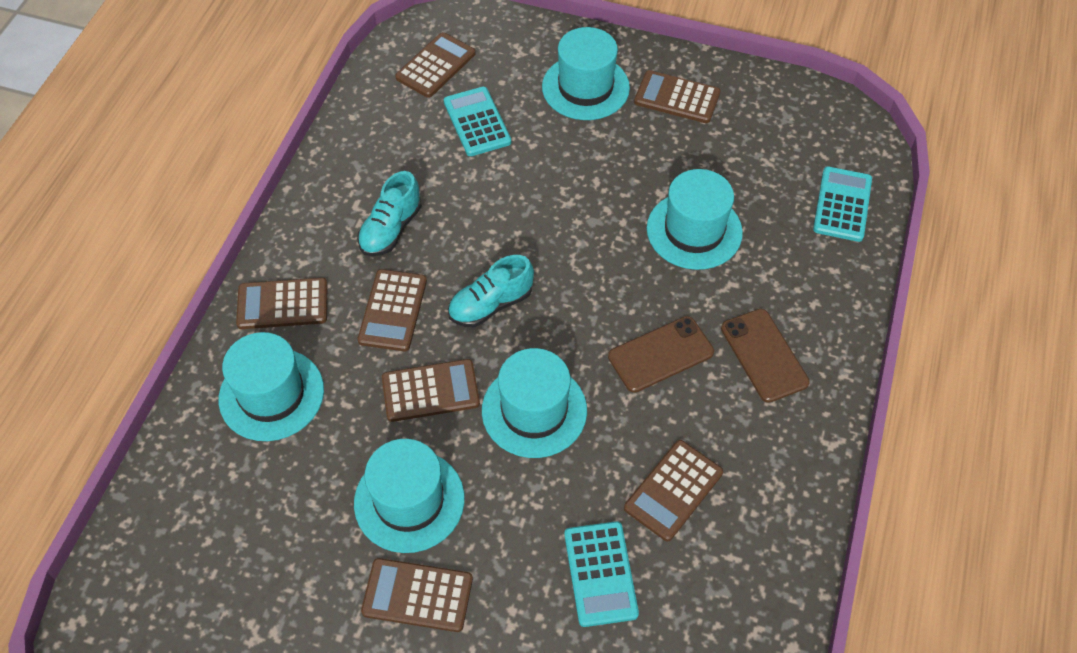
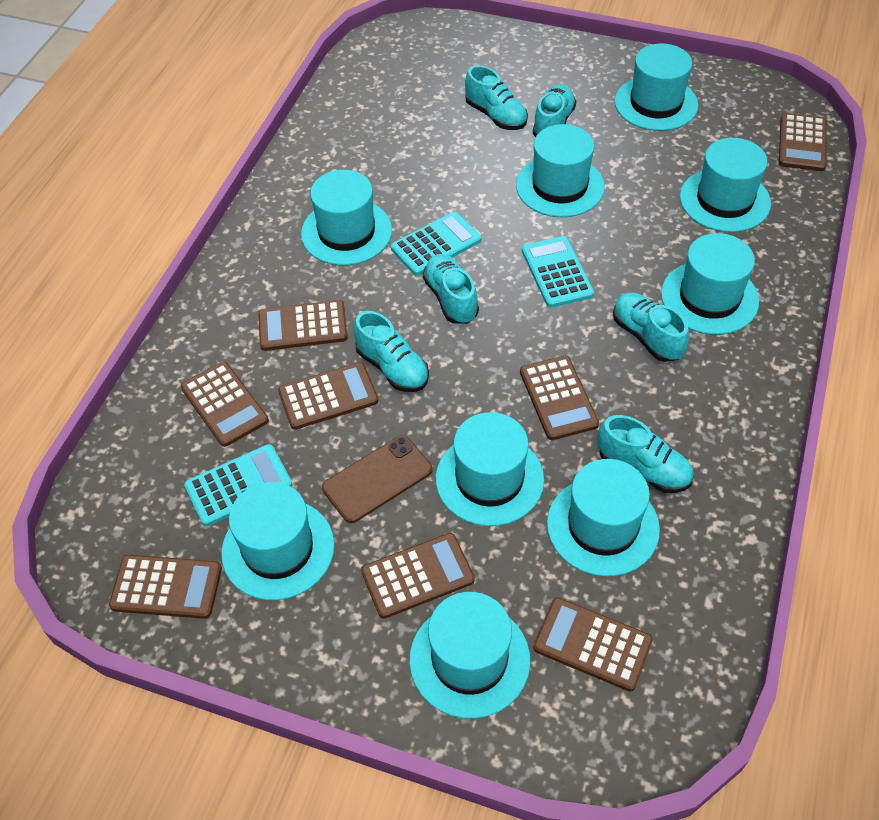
brown calculator: [236,278,328,329] [358,269,427,351] [361,558,473,632] [382,359,480,422] [395,32,476,98] [624,440,723,541] [634,70,721,123] = 7 -> [109,555,222,619] [181,362,269,447] [258,300,348,351] [278,362,378,430] [361,533,475,619] [520,356,599,440] [534,598,653,692] [779,113,827,171] = 8
brown phone: [608,316,714,393] [721,309,810,403] = 2 -> [322,435,432,523] = 1
turquoise hat: [219,332,324,441] [354,439,465,553] [482,348,587,458] [542,27,630,120] [647,169,743,270] = 5 -> [221,482,335,600] [301,170,392,265] [409,592,530,719] [436,412,544,526] [516,124,605,217] [547,459,660,577] [615,44,698,131] [661,233,759,335] [680,138,771,232] = 9
turquoise shoe: [357,171,422,256] [448,255,534,327] = 2 -> [354,311,429,392] [423,254,479,324] [465,65,528,130] [533,84,576,137] [597,415,694,493] [613,293,689,362] = 6

